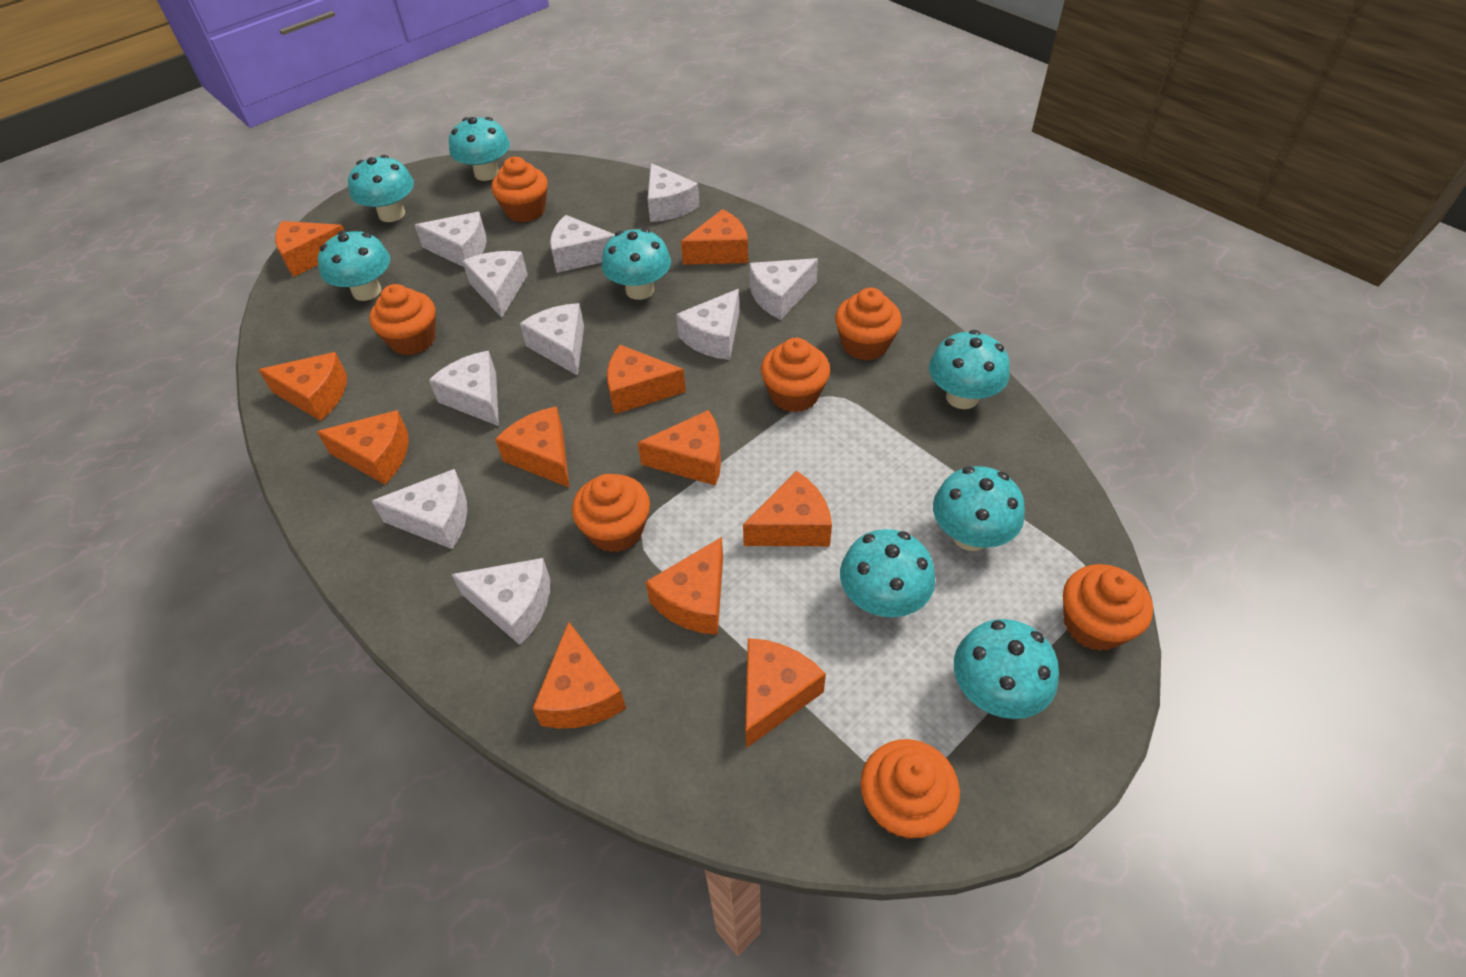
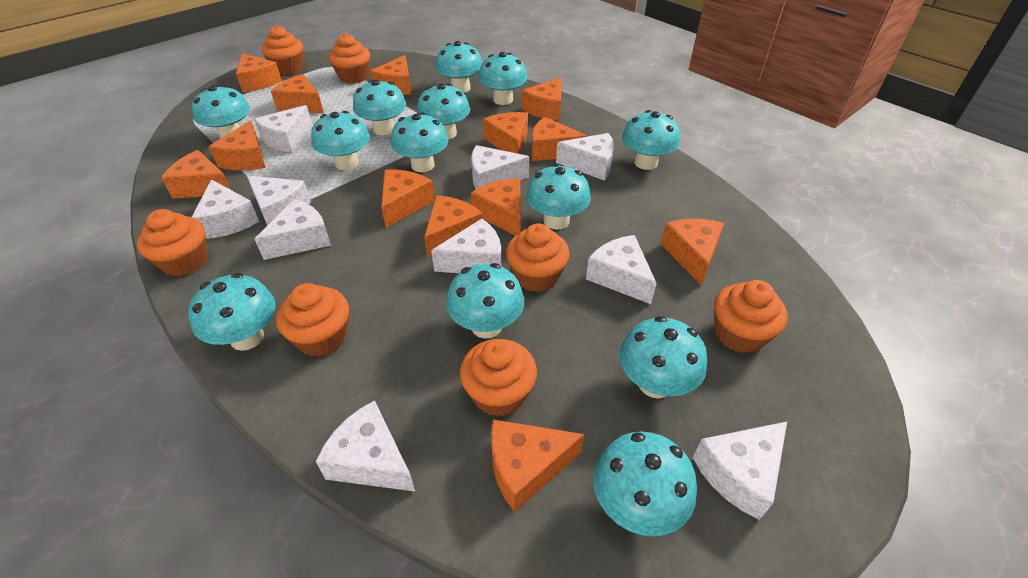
orange cheese: [258,352,347,421] [275,221,344,277] [316,410,409,485] [495,406,570,488] [533,621,626,729] [607,345,686,414] [638,410,721,486] [646,537,723,635] [681,209,748,265] [743,471,832,546] [745,638,826,748] = 11 -> [161,150,231,199] [208,121,265,171] [236,53,282,92] [271,74,324,113] [371,55,412,95] [381,170,435,228] [424,195,483,258] [471,178,521,236] [483,112,528,154] [491,420,584,512] [522,77,562,121] [531,117,587,161] [661,219,724,285] = 13
turquoise mushroom: [318,230,390,301] [348,155,414,222] [449,117,510,181] [601,228,671,300] [840,529,935,617] [929,330,1010,409] [933,466,1025,551] [954,619,1059,719] = 8 -> [188,273,275,351] [191,85,250,139] [311,111,370,170] [353,80,406,135] [391,112,448,172] [417,84,470,139] [435,41,482,93] [446,263,524,339] [478,52,527,105] [526,163,591,230] [593,431,697,536] [620,316,707,398] [622,110,680,170] = 13

